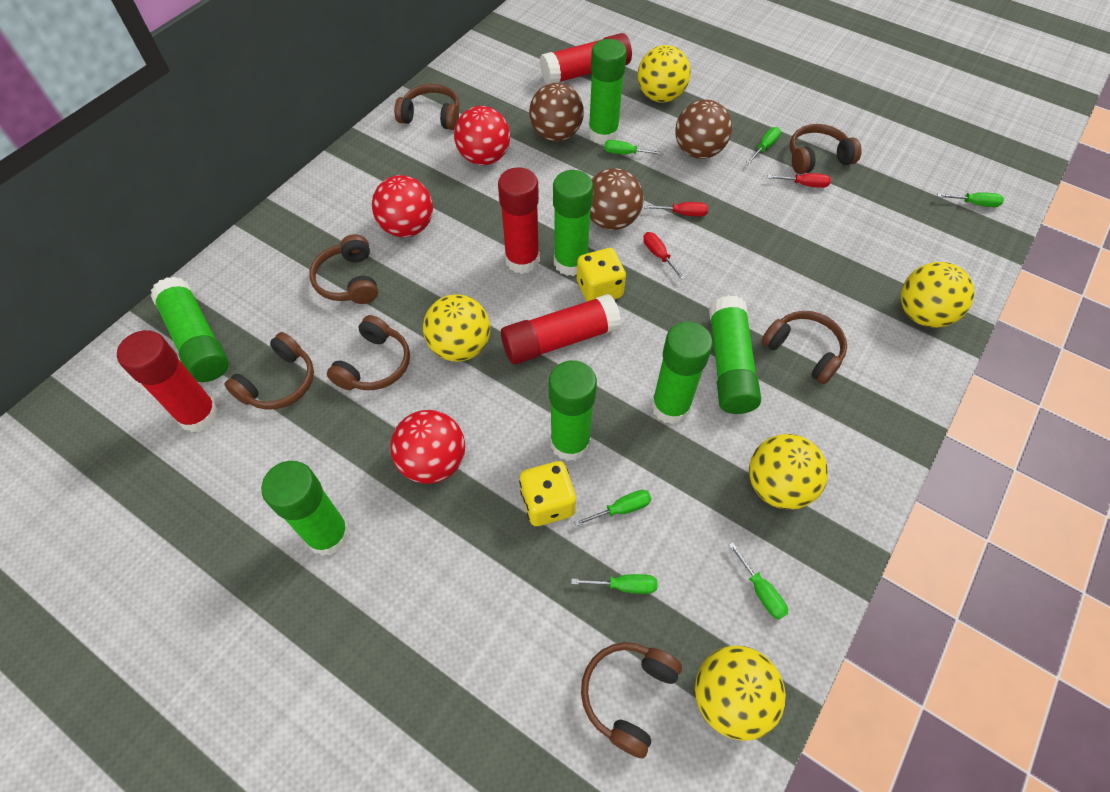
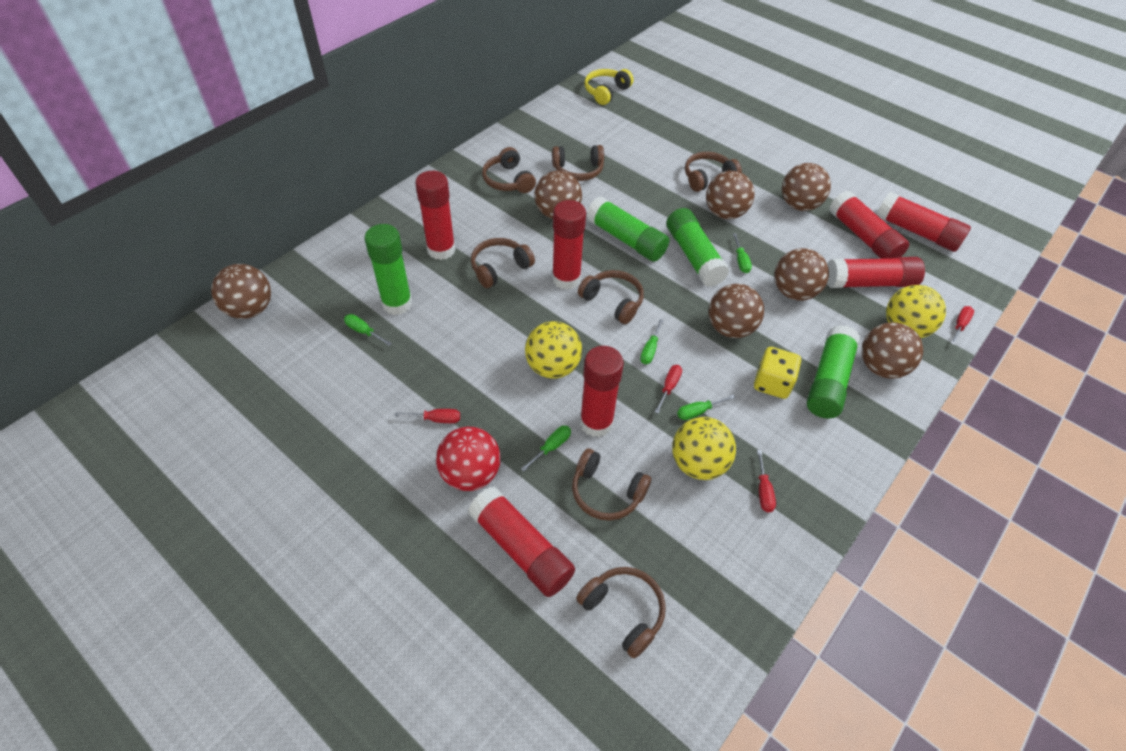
brown ball: [529,83,584,141] [590,168,644,230] [675,99,732,159] = 3 -> [211,264,271,319] [534,171,582,219] [706,171,754,219] [709,284,764,338] [774,248,829,301] [782,163,831,211] [862,322,923,379] = 7
green glue stick: [151,277,229,382] [261,461,350,556] [549,360,597,461] [553,170,593,276] [588,39,627,144] [651,321,713,424] [709,295,761,414] = 7 -> [364,224,412,315] [586,196,669,262] [666,208,729,287] [807,325,860,418] = 4
green screwdriver: [571,574,658,594] [574,490,651,526] [604,140,664,155] [729,542,788,620] [747,127,781,164] [937,192,1004,207] = 6 -> [344,314,392,346] [521,426,571,471] [640,319,663,364] [677,394,736,420] [733,234,752,273] = 5
red ball: [372,175,433,237] [390,410,465,484] [454,106,510,165] = 3 -> [436,427,501,491] = 1
red glue stick: [117,330,220,433] [498,167,540,274] [501,294,621,364] [540,33,632,84] = 4 -> [415,171,456,260] [468,486,575,597] [552,200,586,290] [580,346,624,437] [827,257,925,288] [829,191,909,259] [876,192,971,252] = 7
red screwdriver: [643,232,685,280] [644,202,708,216] [768,173,831,188] = 3 -> [395,409,460,423] [655,365,682,414] [757,450,776,513] [951,306,974,345] = 4
yellow ball: [423,294,490,362] [638,45,690,103] [695,646,786,741] [749,434,828,510] [901,262,975,328] = 5 -> [525,321,582,379] [672,417,736,480] [886,285,946,338] = 3
yellow dice: [519,461,576,526] [577,248,626,301] = 2 -> [754,347,801,399] = 1
yellow headphones: none = 0 -> [585,69,634,105] = 1

